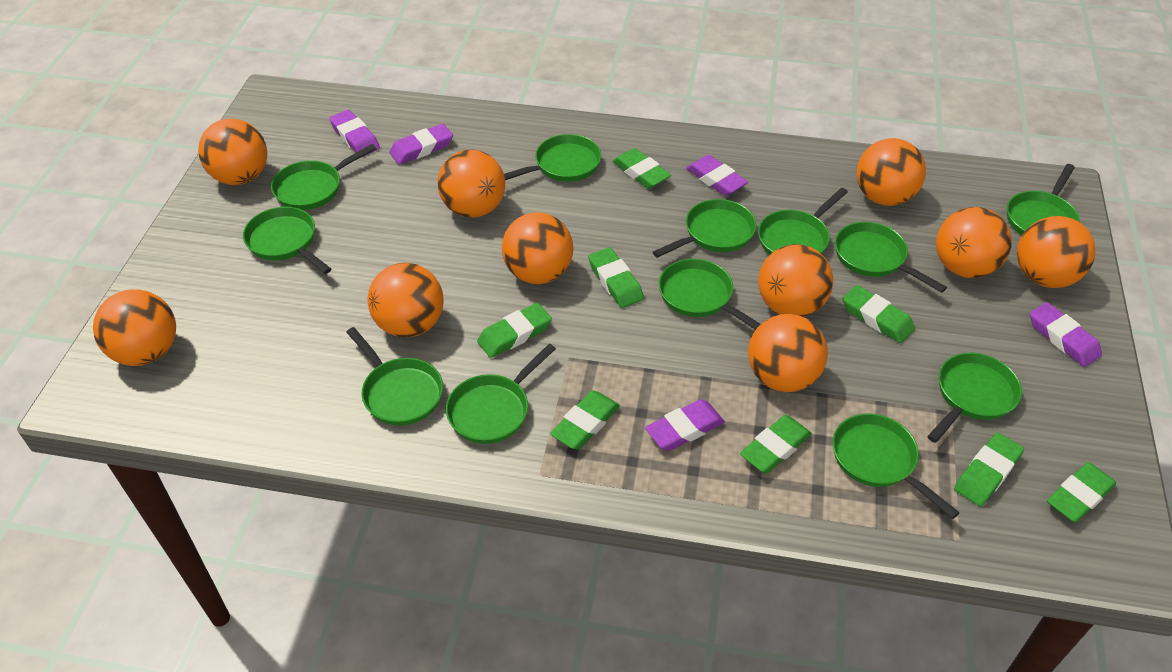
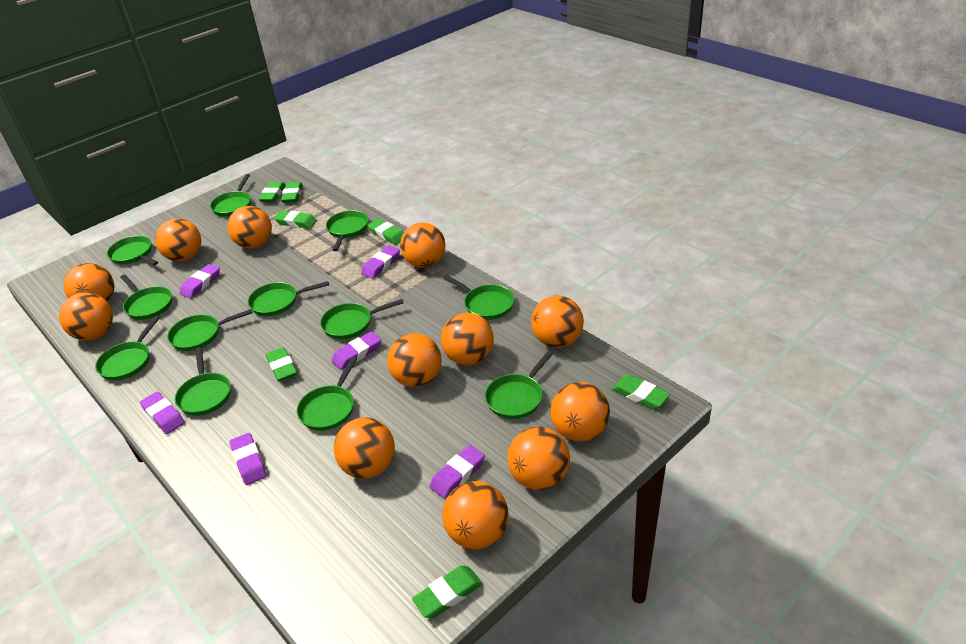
green eraser: [477,303,552,358] [550,391,620,449] [588,247,644,308] [612,148,671,189] [740,415,812,473] [842,285,915,343] [954,433,1024,507] [1047,462,1116,523] = 8 -> [259,182,285,202] [266,347,297,381] [274,210,317,229] [281,182,303,203] [367,219,404,245] [412,565,483,618] [612,375,670,409] = 7
orange ball: [93,289,176,366] [198,119,267,185] [368,263,444,338] [437,149,505,218] [502,212,573,284] [748,314,828,392] [758,244,833,317] [857,138,926,206] [936,207,1012,278] [1017,216,1096,288] = 10 -> [59,292,113,340] [63,263,114,302] [155,219,201,262] [228,206,272,248] [334,417,395,479] [387,333,442,387] [400,223,446,268] [441,313,494,365] [442,481,508,549] [507,427,570,490] [531,295,584,348] [550,382,610,441] = 12
purple eraser: [329,110,380,156] [389,124,453,165] [645,399,725,451] [686,155,748,196] [1030,302,1102,367] = 5 -> [140,392,185,434] [179,264,220,298] [229,433,267,485] [331,331,381,370] [361,246,400,279] [430,445,485,499] = 6

